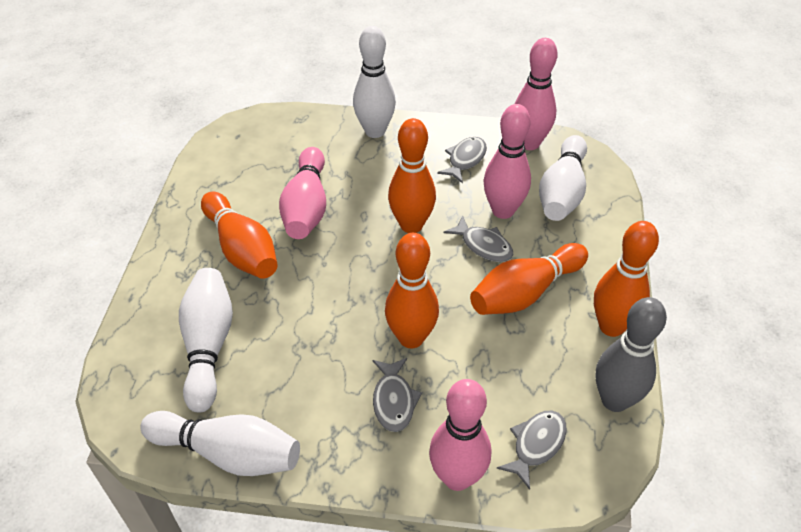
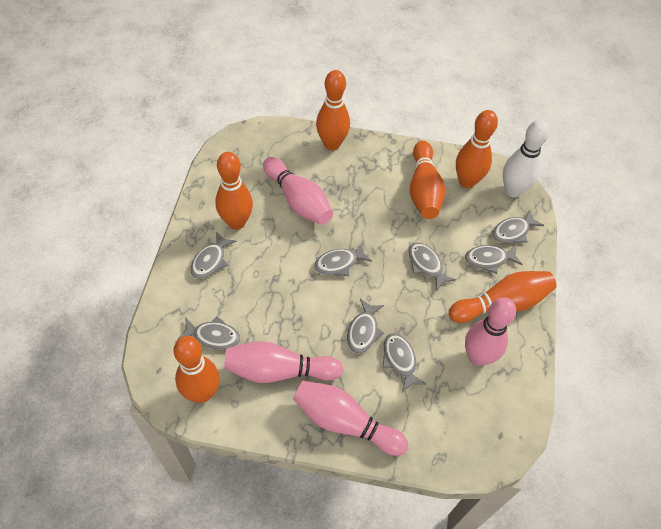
grey bowling pin: [596,297,667,412] = 1 -> none = 0
grey fish: [372,358,422,432] [437,137,487,184] [443,215,513,262] [497,410,567,490] = 4 -> [177,316,240,350] [190,231,236,279] [314,243,372,276] [347,299,384,353] [382,333,427,392] [408,243,456,291] [465,245,523,274] [492,209,544,243] = 8
orange bowling pin: [201,192,278,279] [385,233,439,348] [388,118,436,233] [470,243,588,315] [594,221,659,337] = 5 -> [173,336,220,403] [215,152,253,230] [316,70,350,150] [410,141,445,219] [449,271,556,323] [456,110,498,188] = 6
white bowling pin: [140,411,300,476] [179,268,233,412] [353,26,396,138] [539,135,587,221] = 4 -> [503,120,550,197] = 1

